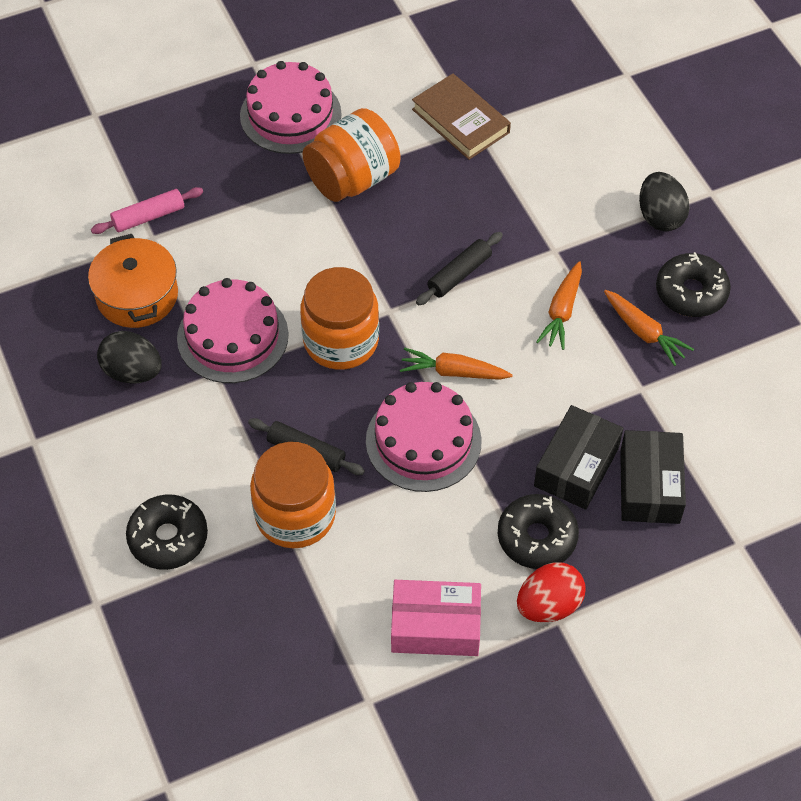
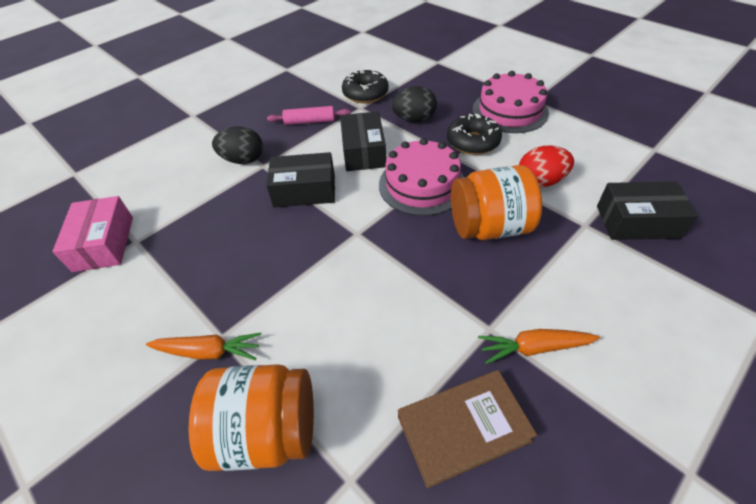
black box: [534,405,623,510] [620,430,686,524] = 2 -> [266,152,335,207] [340,111,386,171] [597,181,698,240] = 3
black donut: [126,494,208,570] [498,494,579,569] [656,252,731,317] = 3 -> [342,69,389,103] [447,114,502,155] = 2
black rolling pin: [248,418,365,475] [416,232,503,305] = 2 -> none = 0
orange carrot: [400,347,513,380] [536,261,582,350] [604,290,694,366] = 3 -> [146,333,262,360] [478,329,600,364] = 2
orange jar: [250,442,336,548] [300,267,379,370] [303,108,400,202] = 3 -> [189,364,314,471] [451,165,542,240] = 2
orange pot: [88,234,178,328] = 1 -> none = 0
pink cake: [177,278,288,383] [240,61,342,154] [366,382,482,492] = 3 -> [379,138,464,216] [473,71,549,133] = 2

